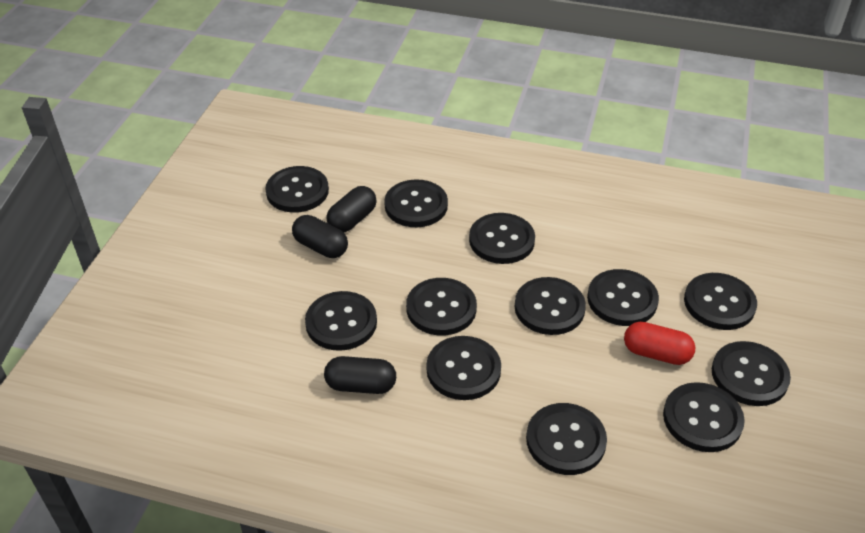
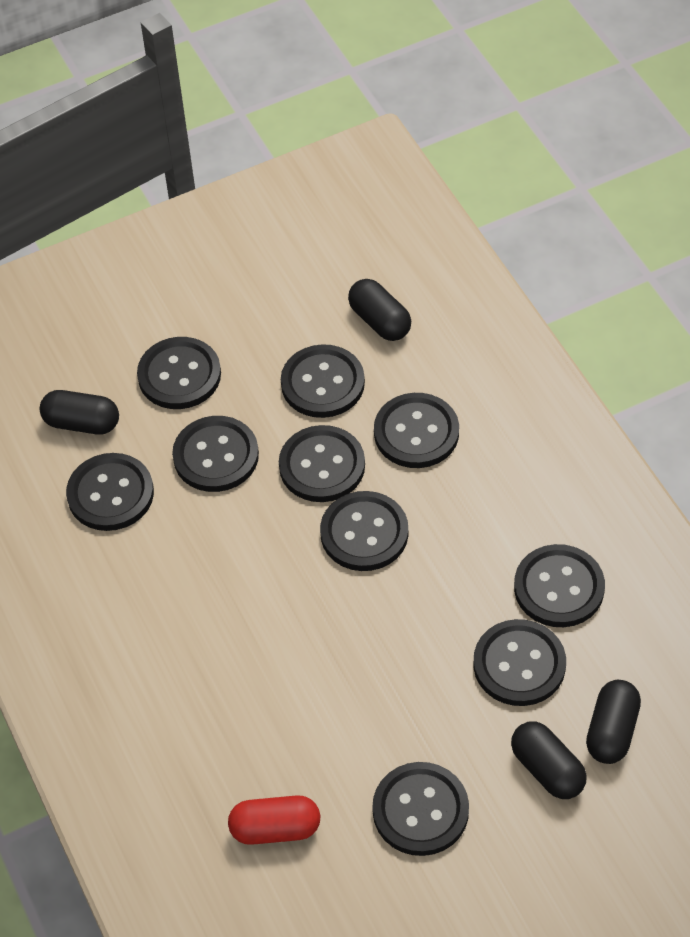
black button: [265,166,329,213] [305,291,377,351] [384,179,448,227] [406,278,477,335] [426,336,501,400] [469,213,535,264] [515,277,586,335] [526,403,607,475] [587,269,659,326] [663,382,745,452] [684,273,757,330] [712,341,791,406] = 12 -> [66,453,154,531] [137,337,221,409] [172,416,259,492] [279,425,365,502] [281,344,365,418] [320,491,408,571] [372,762,469,856] [374,393,459,468] [473,619,566,706] [514,544,605,627] = 10
black capsule: [292,215,348,258] [324,356,396,394] [326,186,377,232] = 3 -> [40,390,119,435] [348,279,411,341] [511,721,587,799] [586,680,641,764] = 4

